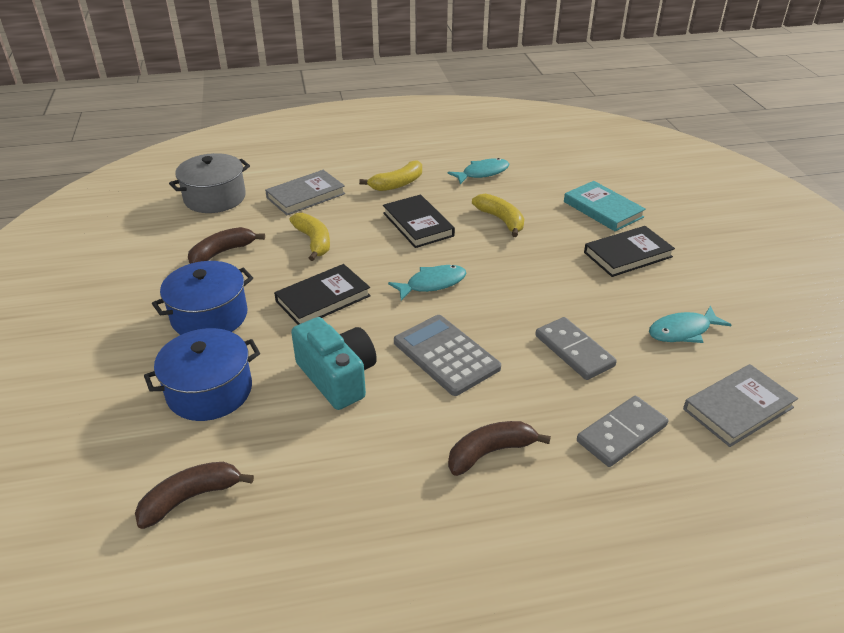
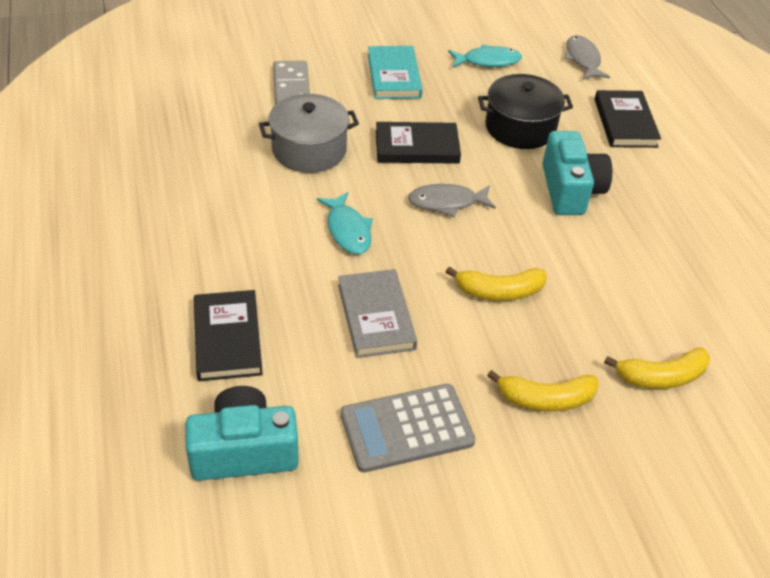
black pot: none = 0 -> [478,74,573,149] = 1
blue pot: [144,328,260,421] [152,261,253,335] = 2 -> none = 0
brown banana: [135,462,254,529] [188,227,265,264] [448,421,551,476] = 3 -> none = 0
grey book: [265,170,346,215] [683,364,798,447] = 2 -> [338,269,417,358] = 1
grey domino: [535,317,617,380] [577,396,668,467] = 2 -> [273,61,310,104] = 1
grey fish: none = 0 -> [408,184,496,217] [564,35,610,80] = 2
turquoise camera: [291,317,377,410] = 1 -> [185,386,299,481] [542,131,612,215] = 2
turquoise fish: [388,265,466,301] [447,158,509,184] [649,306,731,343] = 3 -> [317,192,373,254] [448,44,522,68] = 2

